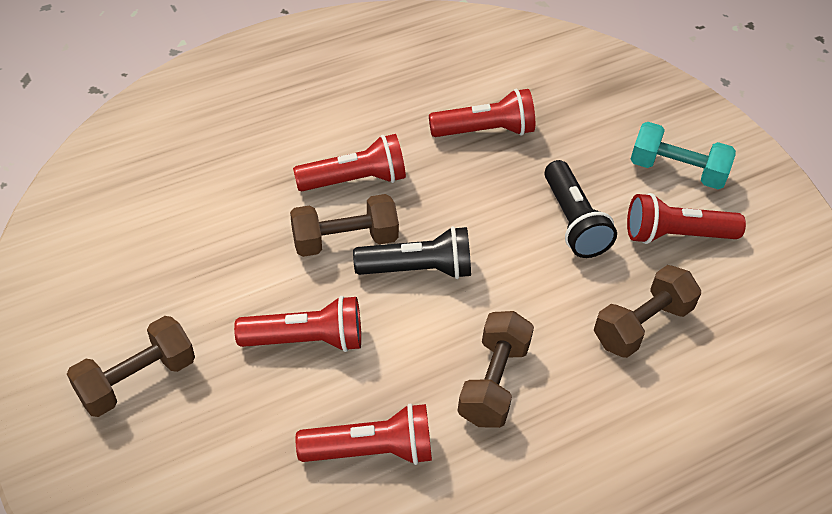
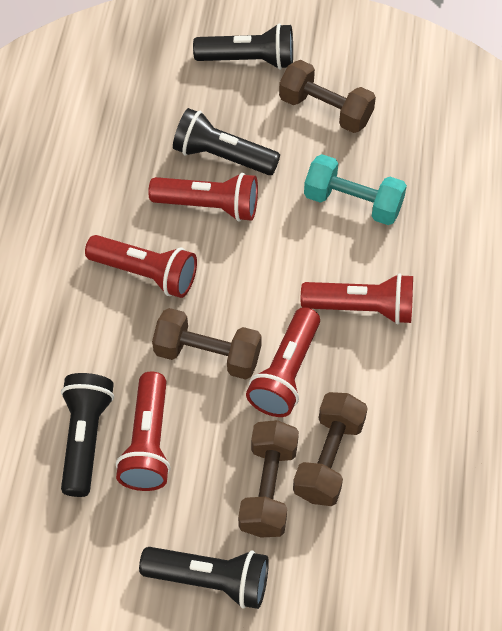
black flashlight: [353,226,471,279] [544,160,617,258] = 2 -> [61,373,114,497] [139,547,269,609] [173,108,280,175] [193,23,293,70] = 4

